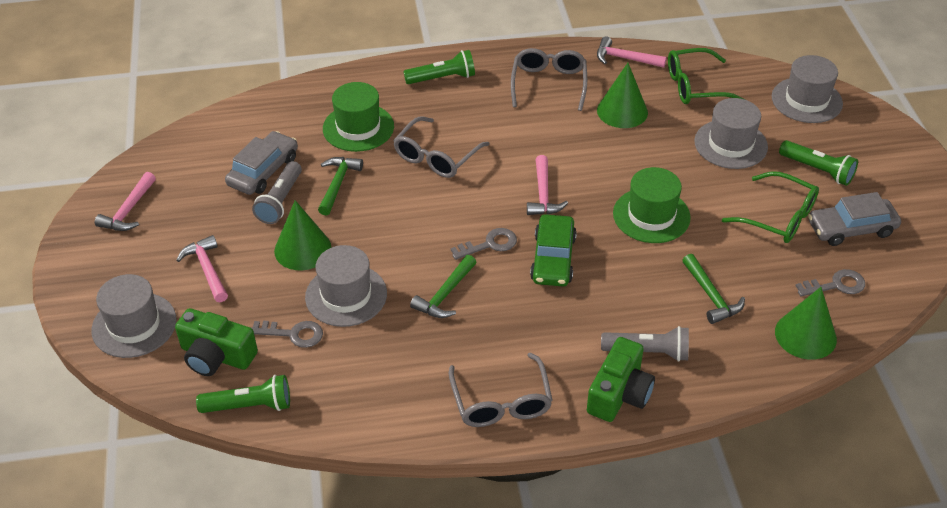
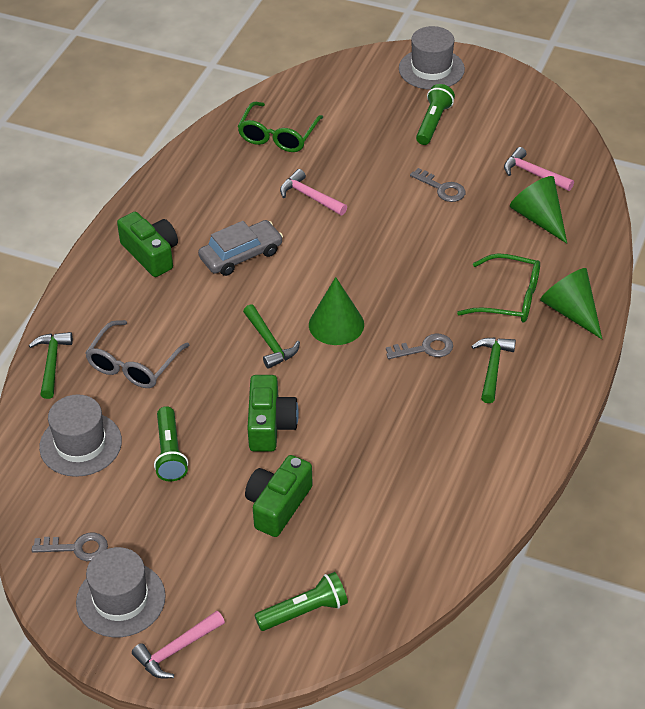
green camera: [175,308,258,376] [587,337,655,422] = 2 -> [117,212,178,277] [245,455,313,537] [247,375,299,452] = 3
green car: [530,214,577,286] = 1 -> none = 0
green hat: [323,82,394,152] [613,167,691,243] = 2 -> none = 0
grey car: [225,131,298,195] [808,192,901,246] = 2 -> [198,220,283,276] = 1
grey flashlight: [252,161,302,224] [601,326,689,362] = 2 -> none = 0
grey glasses: [393,116,490,178] [449,353,553,427] [511,48,587,111] = 3 -> [85,320,189,388] = 1
grey hat: [91,274,176,358] [305,245,387,327] [694,98,768,169] [772,55,843,123] = 4 -> [39,394,122,477] [76,547,166,637] [399,26,465,90] = 3
pink hammer: [95,172,156,231] [176,235,228,302] [527,155,568,215] [597,37,667,68] = 4 -> [132,611,225,679] [280,169,347,215] [504,147,574,191] = 3

